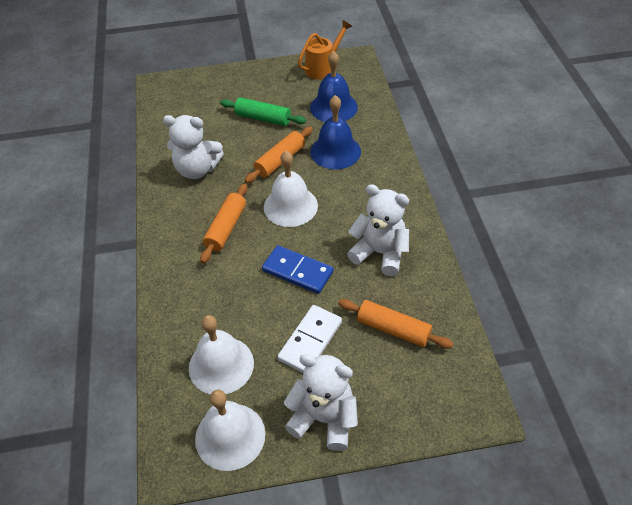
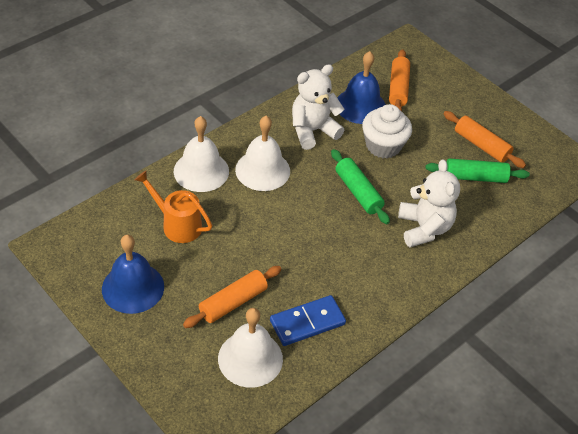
green rolling pin: [220,97,306,126] = 1 -> [331,149,390,224] [425,158,530,183] = 2
white cupcake: none = 0 -> [362,104,412,158] = 1
white domino: [277,305,342,373] = 1 -> none = 0
white teddy bear: [163,115,224,179] [284,354,358,451] [347,184,409,276] = 3 -> [292,64,344,150] [398,159,460,247] = 2

